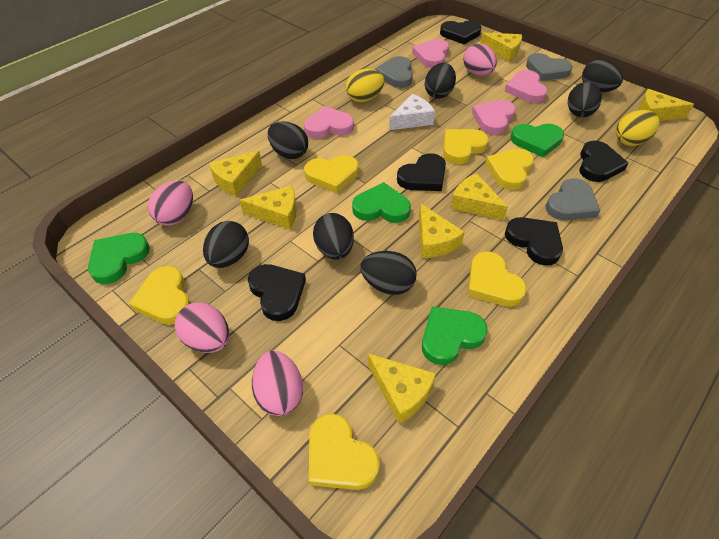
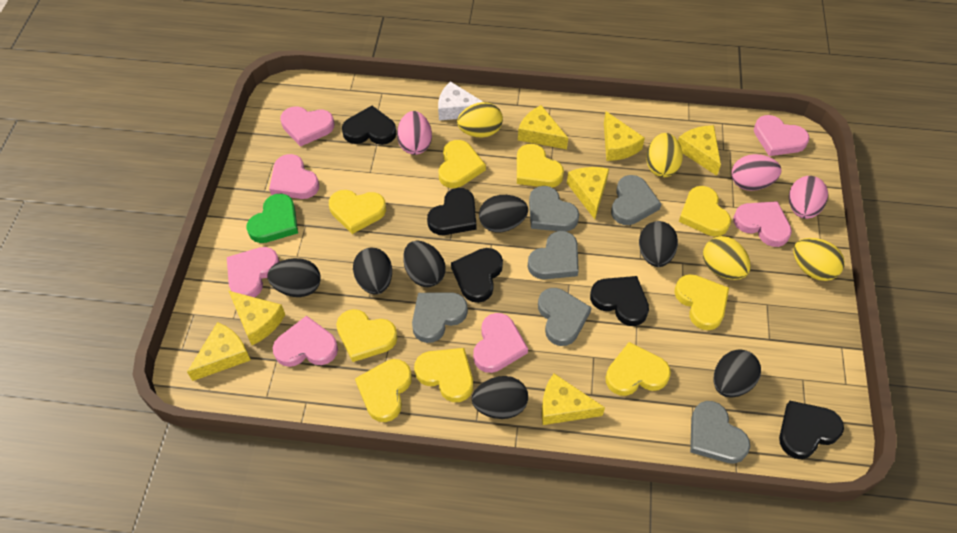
green heart: [88,233,150,284] [352,182,411,223] [422,307,488,365] [511,124,564,157] = 4 -> [247,194,298,243] = 1
grey heart: [375,56,413,88] [526,53,572,81] [545,178,601,221] = 3 -> [412,292,468,343] [528,231,579,279] [529,186,579,231] [538,288,592,346] [611,175,661,225] [690,401,750,464] = 6
pink egg: [148,181,193,226] [174,302,229,353] [252,350,303,416] [463,43,497,76] = 4 -> [397,111,432,155] [731,154,781,191] [789,176,828,219] = 3
pink heart: [304,106,354,139] [412,39,449,68] [472,100,516,135] [505,70,547,103] = 4 -> [227,247,280,297] [269,154,319,199] [273,315,338,367] [280,106,335,147] [473,313,528,373] [733,201,792,247] [754,115,810,156] = 7
yellow egg: [346,69,384,102] [616,110,660,146] = 2 -> [457,102,503,137] [646,133,683,177] [703,236,751,280] [793,238,845,281] = 4
yellow heart: [129,266,191,325] [304,155,358,193] [309,414,380,490] [443,129,489,164] [468,251,527,307] [485,149,534,190] = 6 -> [329,190,386,234] [336,309,397,362] [355,359,412,422] [414,348,473,402] [438,140,486,188] [517,144,564,187] [606,342,671,396] [674,274,729,330] [679,186,731,237] = 9

